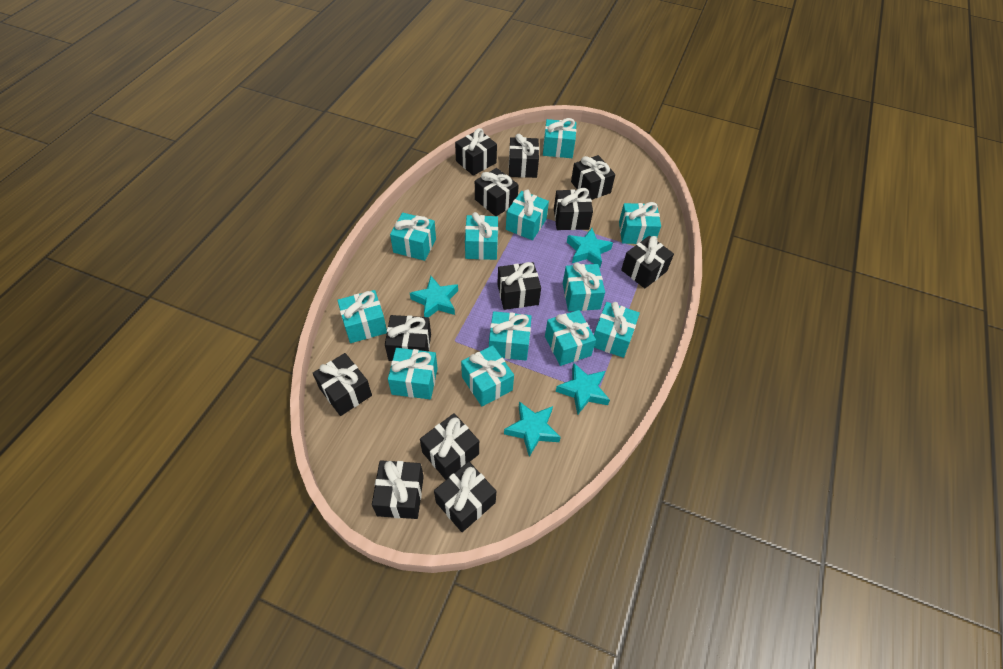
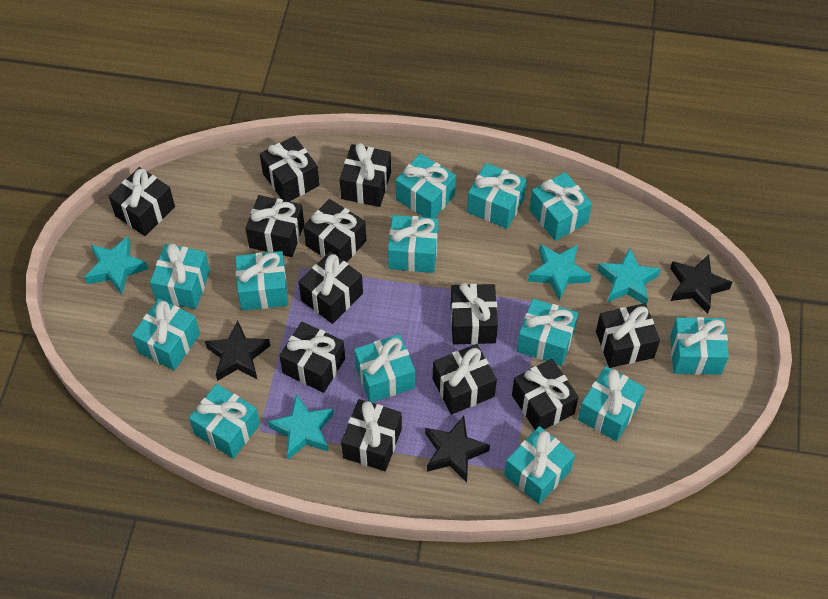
black star: none = 0 -> [205,320,270,381] [425,416,490,482] [670,254,732,314] = 3
turquoise gift: [337,290,387,343] [388,348,438,399] [390,213,436,261] [461,345,514,406] [465,212,498,260] [489,311,532,361] [506,189,549,240] [543,118,576,158] [545,310,596,366] [563,262,605,311] [594,302,640,358] [619,202,661,244] = 12 -> [132,299,200,371] [150,244,210,309] [189,384,260,459] [235,251,288,311] [354,334,415,403] [388,215,439,273] [396,154,456,218] [467,163,527,229] [504,426,575,504] [517,298,578,366] [529,172,592,241] [578,366,645,441] [670,317,729,375] = 13

